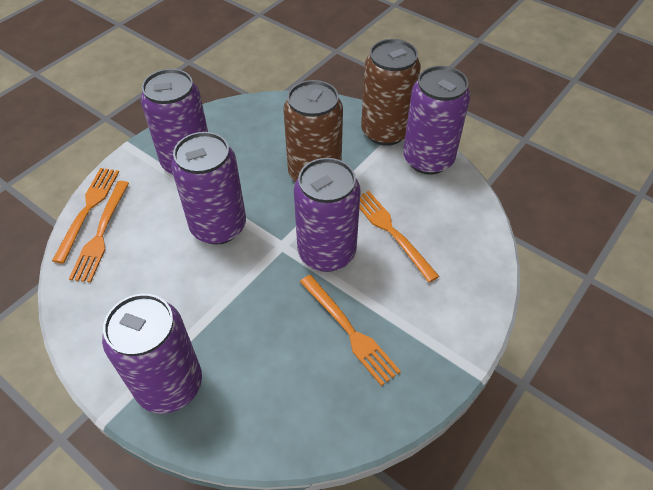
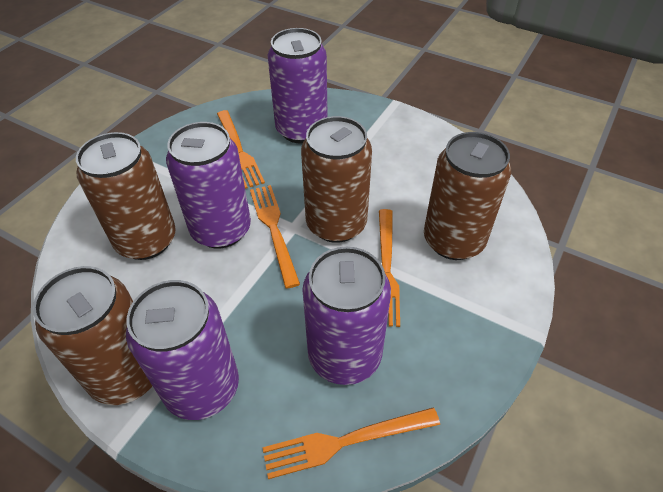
brown can: [283,80,343,182] [361,39,421,146] = 2 -> [33,266,152,405] [76,132,176,260] [301,116,372,243] [424,132,511,260] = 4
purple can: [102,294,202,414] [141,69,208,174] [171,132,246,245] [294,158,361,272] [403,66,470,174] = 5 -> [126,280,239,420] [166,122,251,249] [267,28,328,144] [302,247,391,385] = 4

